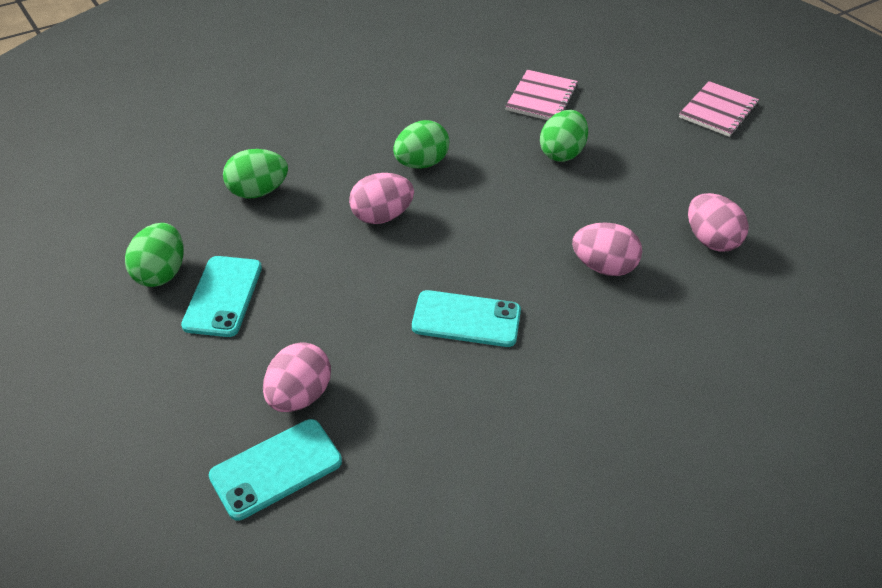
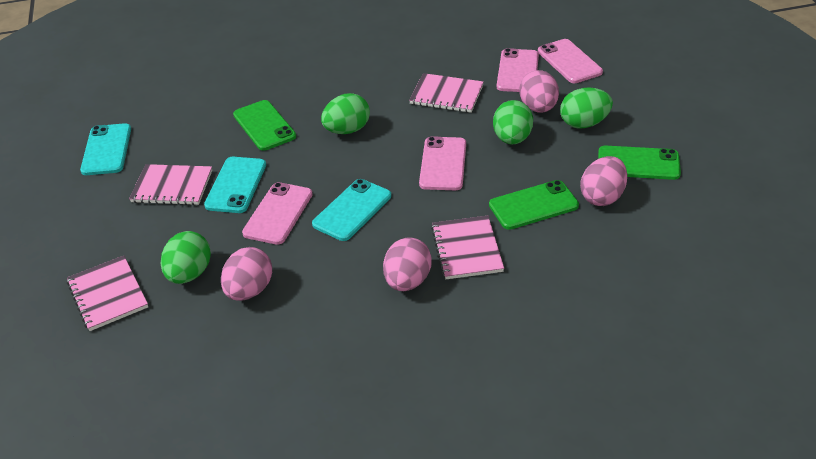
green phone: none = 0 -> [233,100,296,151] [489,180,579,230] [598,146,681,180] = 3
pink notebook: [506,70,578,120] [679,81,759,137] = 2 -> [67,256,148,331] [129,164,212,205] [409,73,484,113] [431,216,504,279] = 4
pink phone: none = 0 -> [242,182,313,245] [419,136,466,190] [497,48,539,92] [538,39,603,83] = 4

